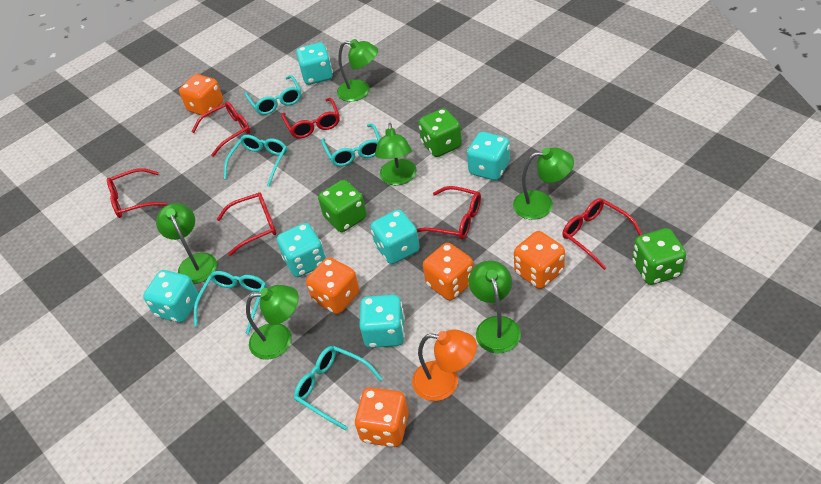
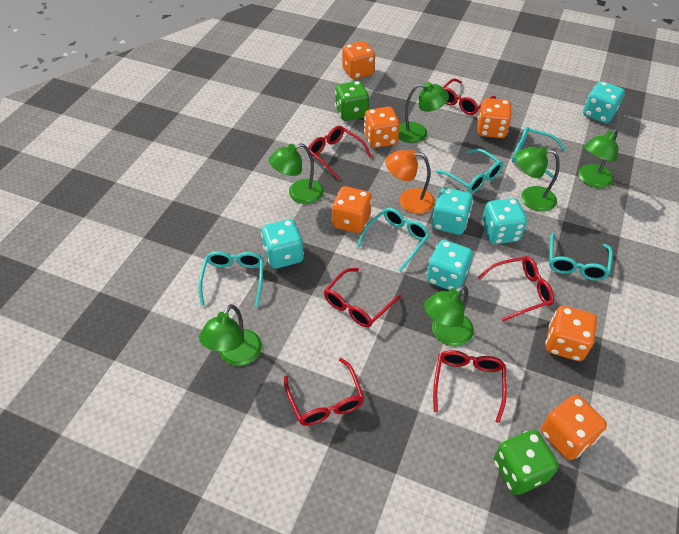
green dice: [318,180,367,232] [418,108,462,157] [632,228,686,285] = 3 -> [335,81,369,121] [493,430,558,495] = 2
orange dice: [179,74,223,117] [306,257,359,314] [354,387,409,447] [423,243,474,301] [514,231,565,289] = 5 -> [332,186,372,234] [342,41,375,79] [364,107,400,148] [477,98,512,138] [541,395,607,460] [545,306,597,361] = 6
turquoise dice: [143,270,199,323] [277,223,326,277] [296,43,333,85] [359,295,405,348] [371,209,420,264] [467,132,510,181] = 6 -> [261,219,304,269] [427,240,473,290] [432,187,473,235] [482,198,527,244] [583,81,625,123] = 5

